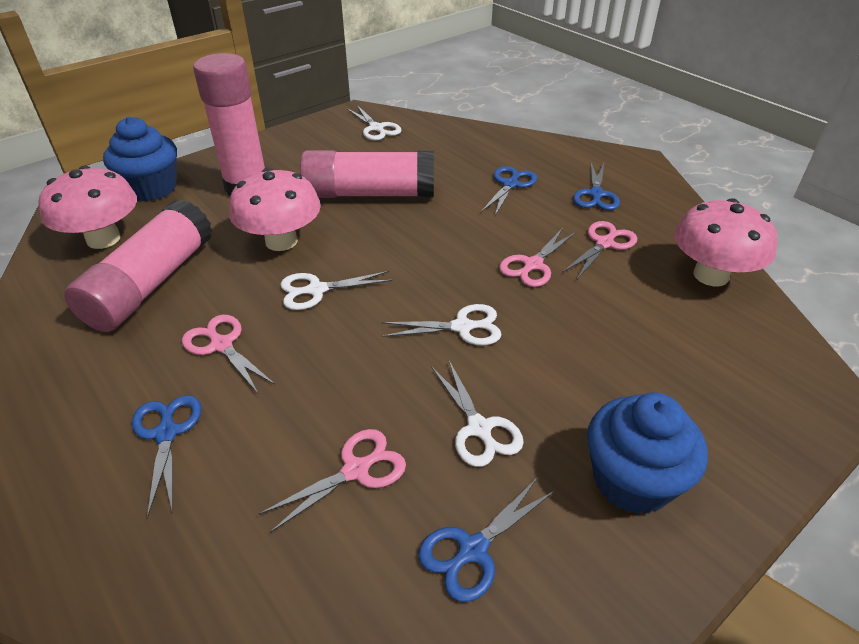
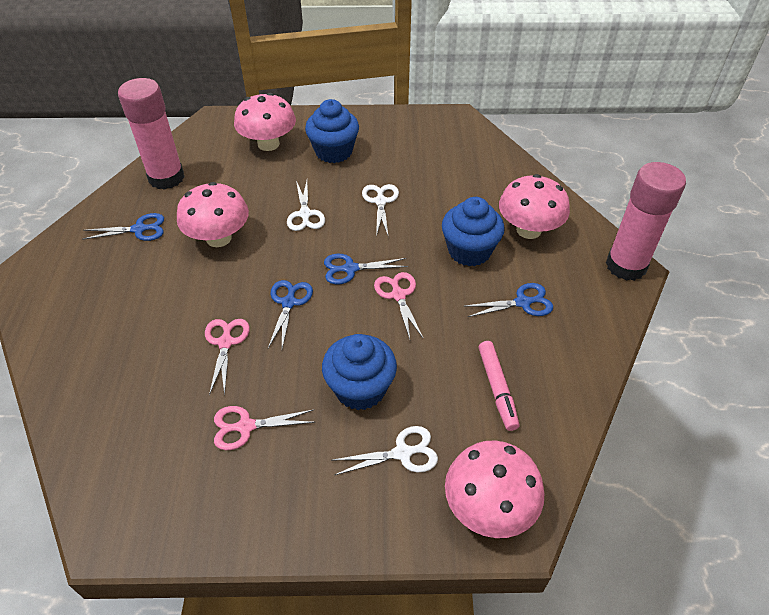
blue cupcake: [103,117,177,201] [587,393,708,515] = 2 -> [305,99,359,163] [322,334,397,410] [442,197,505,266] = 3
pink glue stick: [64,199,212,332] [193,53,265,195] [300,150,434,198] = 3 -> [118,78,184,190] [606,162,686,281] = 2
pink marker: none = 0 -> [479,341,519,431] = 1
pink mushroom: [38,166,137,249] [229,168,321,251] [674,198,777,286] = 3 -> [177,182,249,247] [234,93,296,151] [445,441,544,538] [499,174,570,239] = 4
pink scissors: [182,315,276,393] [259,429,406,533] [499,228,576,287] [562,221,637,279] = 4 -> [205,319,250,396] [214,406,315,450] [374,272,423,339] = 3
white scissors: [280,271,393,310] [346,105,402,141] [381,304,502,345] [431,361,524,467] = 4 -> [287,181,325,231] [333,426,438,475] [362,184,399,236] = 3

